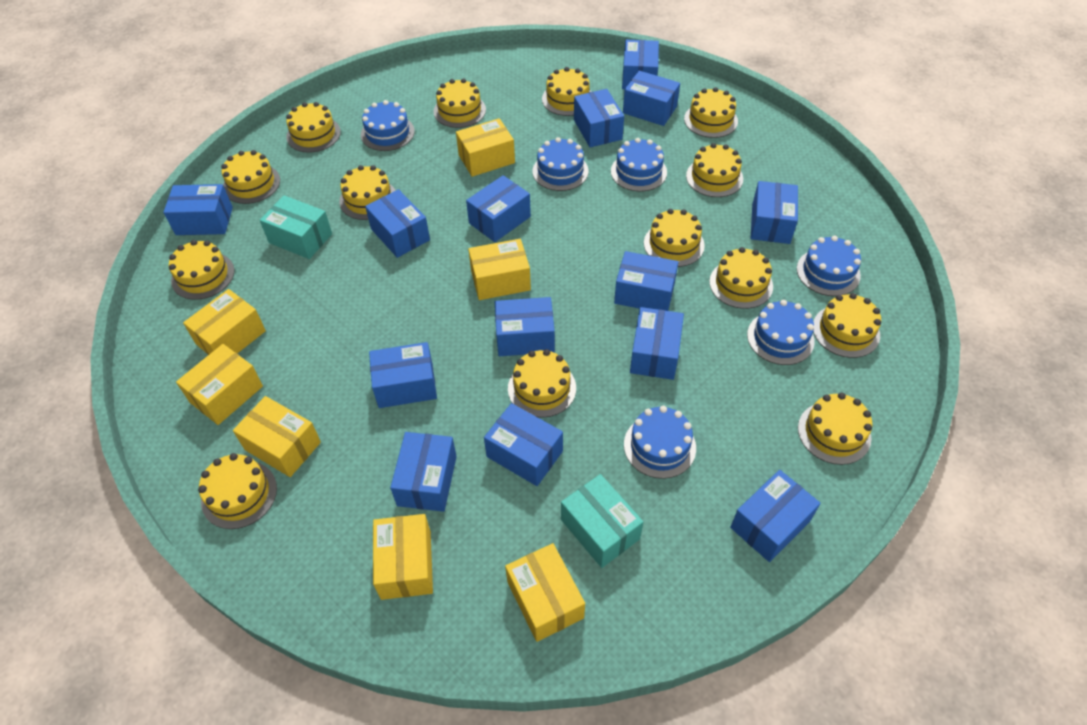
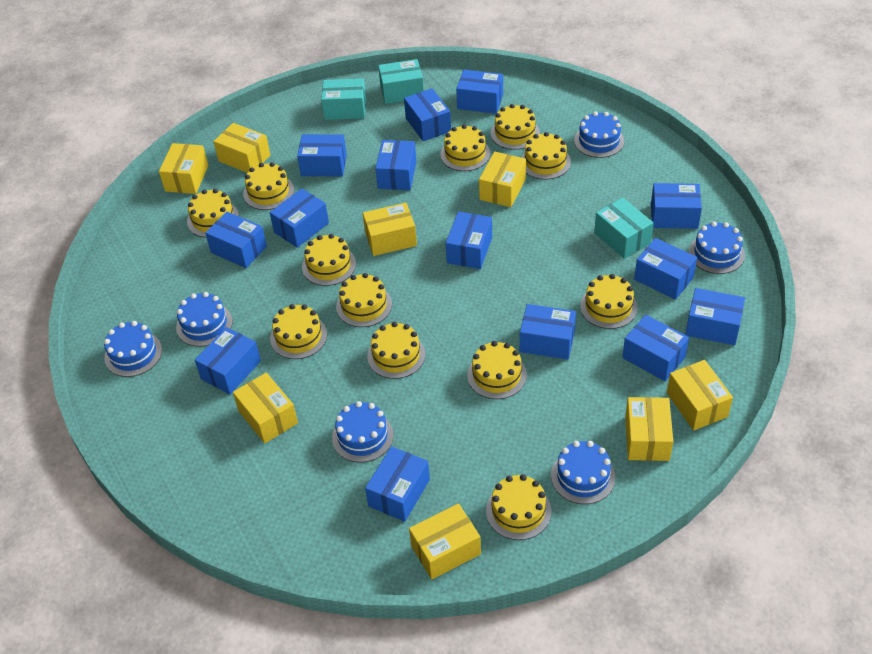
turquoise box: [260,195,332,259] [561,474,643,568] = 2 -> [321,78,366,120] [378,59,424,104] [594,198,654,259] = 3
yellow box: [176,344,263,425] [183,289,266,355] [233,396,321,477] [373,514,433,600] [456,118,515,177] [468,239,531,300] [505,543,585,642] = 7 -> [159,143,209,194] [213,123,271,173] [233,373,298,443] [363,203,417,256] [409,504,481,579] [479,152,526,207] [625,397,673,461] [667,360,733,431] = 8
yellow cake: [169,240,234,300] [198,453,277,529] [221,150,280,204] [286,102,341,153] [339,165,396,220] [434,79,486,128] [508,349,576,418] [542,67,591,116] [644,209,705,267] [684,87,738,138] [686,143,743,197] [709,247,773,309] [798,393,872,465] [813,293,881,358] = 14 -> [187,189,239,238] [243,162,294,210] [270,304,327,359] [302,234,356,286] [336,273,392,327] [367,322,426,379] [440,124,490,171] [467,341,527,399] [486,474,551,540] [491,104,540,150] [521,132,571,180] [580,274,638,329] = 12

